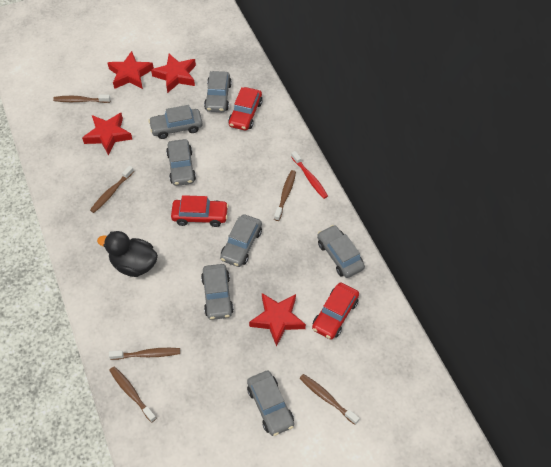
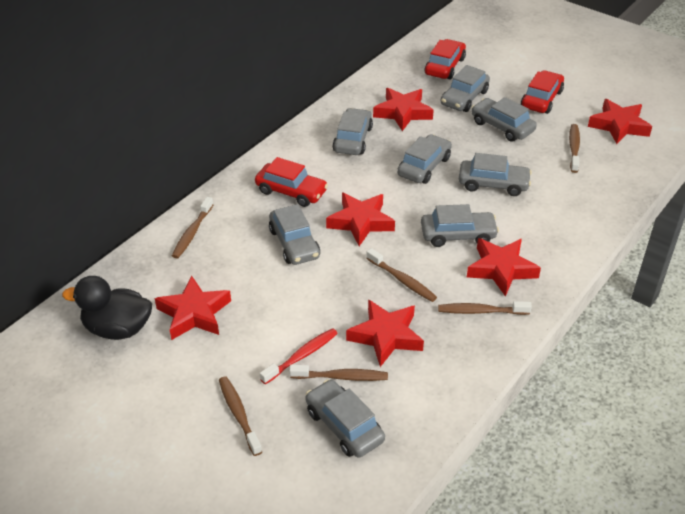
grey car: [148,105,203,139] [166,139,196,186] [201,264,234,320] [204,71,232,112] [220,214,262,267] [247,371,294,436] [317,225,365,278] = 7 -> [269,204,320,265] [306,379,385,458] [333,108,373,155] [397,134,452,184] [421,204,499,247] [441,65,490,112] [459,153,532,196] [471,97,537,142] = 8
red star: [82,113,132,155] [108,51,154,89] [151,54,196,93] [249,293,306,347] = 4 -> [155,276,231,340] [326,193,395,246] [346,299,424,367] [373,88,434,131] [467,238,541,297] [588,99,652,144] = 6

